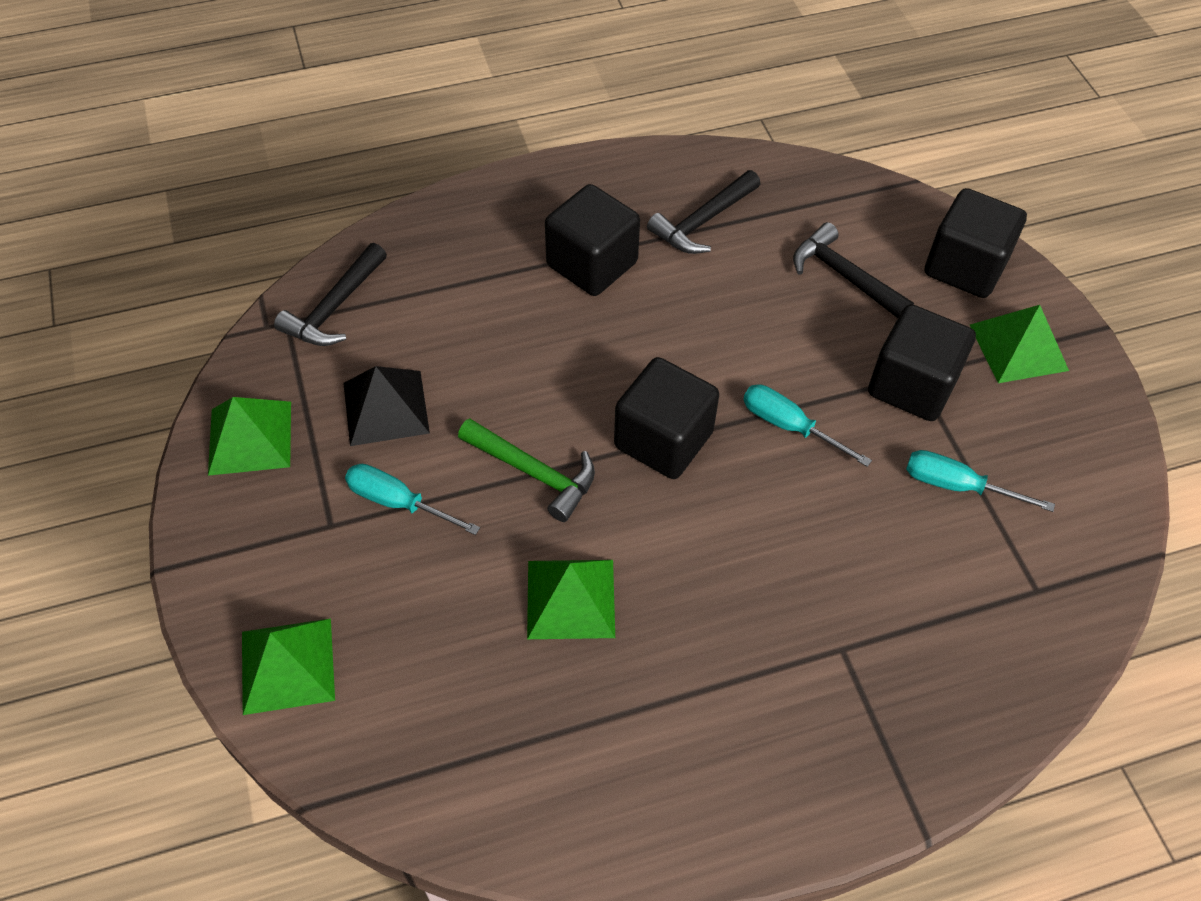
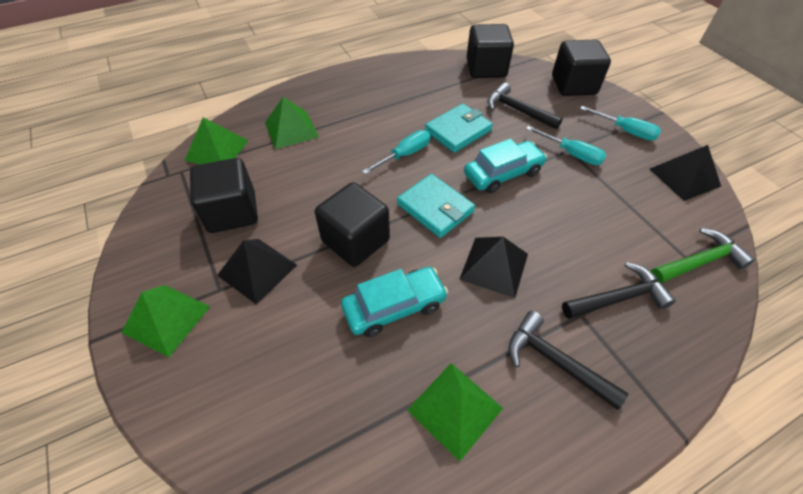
black pyramid: [343,366,430,446] = 1 -> [217,239,297,305] [459,237,528,298] [650,145,721,201] = 3
turquoise car: none = 0 -> [341,267,448,337] [464,139,547,194] = 2
turquoise wallet: none = 0 -> [397,174,475,238] [425,104,493,153] = 2

